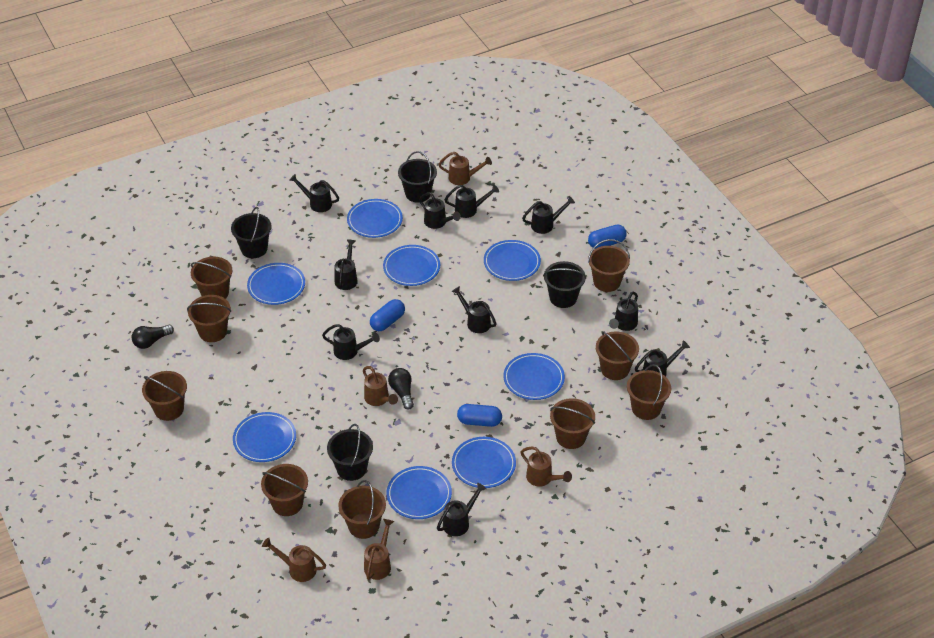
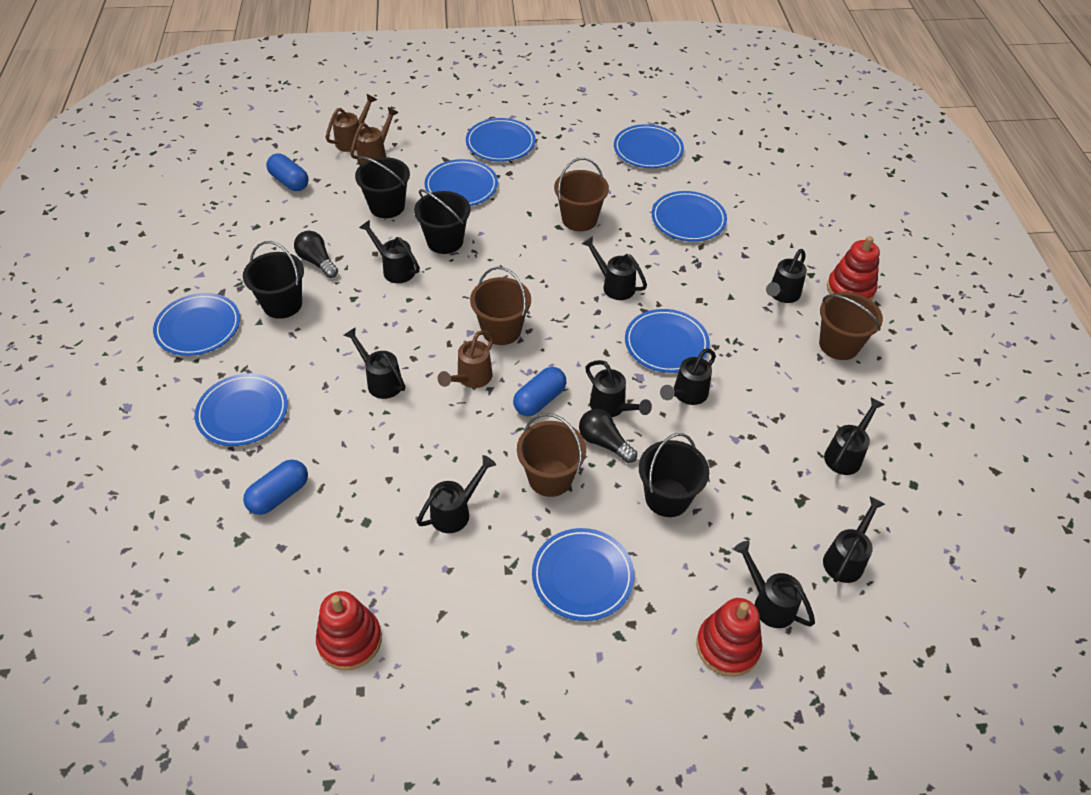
brown bucket: [142,371,187,421] [187,295,231,342] [191,257,232,299] [261,464,308,516] [338,480,386,539] [550,398,595,449] [588,239,630,292] [596,331,639,380] [627,364,671,420] = 9 -> [470,267,531,345] [517,413,586,497] [554,158,609,231] [819,292,883,360] = 4
brown watering can: [262,538,326,582] [363,366,398,406] [364,519,394,580] [438,152,492,185] [520,447,572,487] = 5 -> [326,94,377,152] [350,107,399,165] [438,331,494,388] = 3
red stacking toy: none = 0 -> [316,591,382,670] [696,598,762,677] [827,236,880,301] = 3

